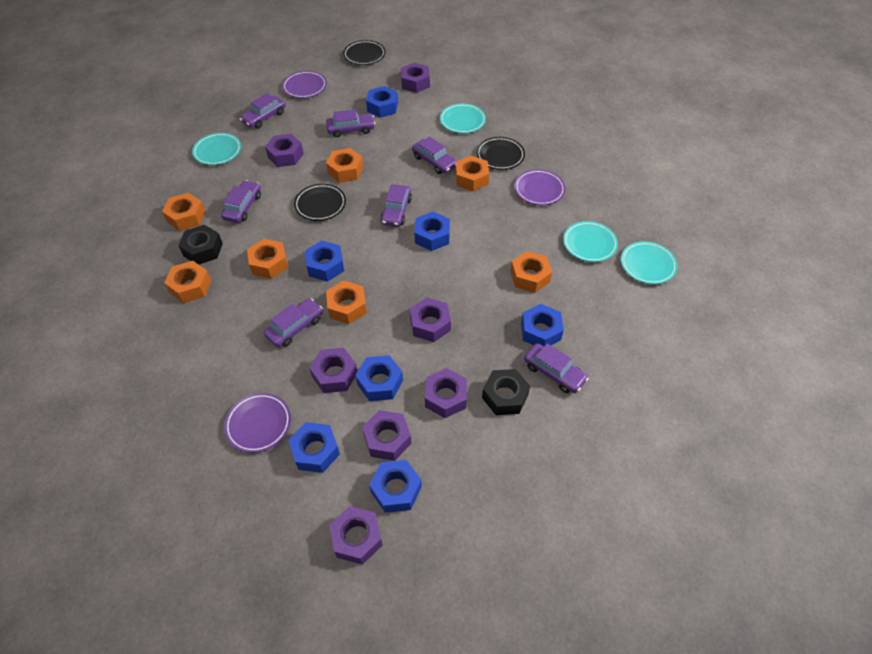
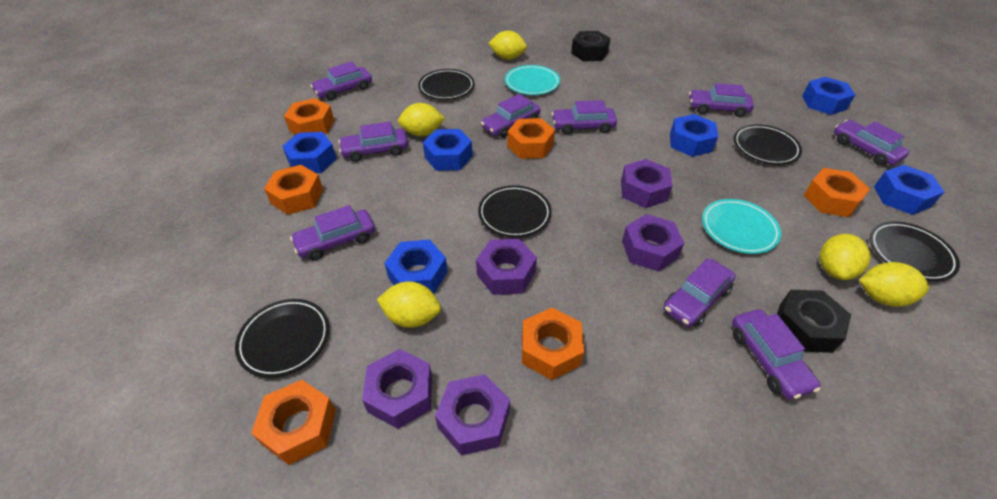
black plate: [294,184,346,221] [343,40,386,65] [476,137,525,170] = 3 -> [235,299,329,378] [418,69,475,100] [478,185,552,238] [734,124,802,165] [870,221,960,281] = 5
blue nut: [288,422,340,473] [305,240,344,282] [355,355,403,401] [366,86,398,118] [369,460,422,513] [414,211,450,251] [521,304,564,346] = 7 -> [282,132,336,173] [384,239,448,294] [423,129,472,171] [670,114,718,157] [802,77,855,115] [874,165,944,215] = 6
orange nut: [162,193,206,231] [164,261,211,303] [247,239,288,279] [326,148,364,183] [326,281,367,324] [455,156,489,192] [510,251,552,293] = 7 -> [251,380,336,465] [264,165,323,215] [284,98,334,134] [507,118,555,159] [522,308,584,380] [804,168,870,217] = 6
purple car: [221,180,261,223] [240,93,286,128] [264,298,323,347] [326,109,375,137] [380,184,412,227] [412,136,457,174] [524,343,589,393] = 7 -> [290,205,375,260] [311,62,372,100] [339,122,408,162] [481,94,541,138] [552,100,617,134] [663,258,736,327] [689,83,754,117] [732,309,820,400] [834,120,910,165] = 9
purple nut: [265,134,304,167] [309,348,358,393] [329,506,383,565] [362,410,411,461] [401,63,430,93] [410,297,451,342] [425,368,467,418] = 7 -> [362,349,432,429] [435,374,510,456] [476,239,537,295] [621,159,673,208] [622,214,684,272] = 5
purple plate: [224,393,291,453] [282,71,327,98] [514,169,566,205] = 3 -> none = 0
turquoise plate: [192,133,242,165] [440,103,486,133] [563,221,618,262] [621,241,678,284] = 4 -> [505,65,560,95] [702,199,781,254] = 2
yellow lemon: none = 0 -> [377,281,441,328] [398,103,445,136] [489,31,527,60] [819,234,871,280] [859,262,929,307] = 5

